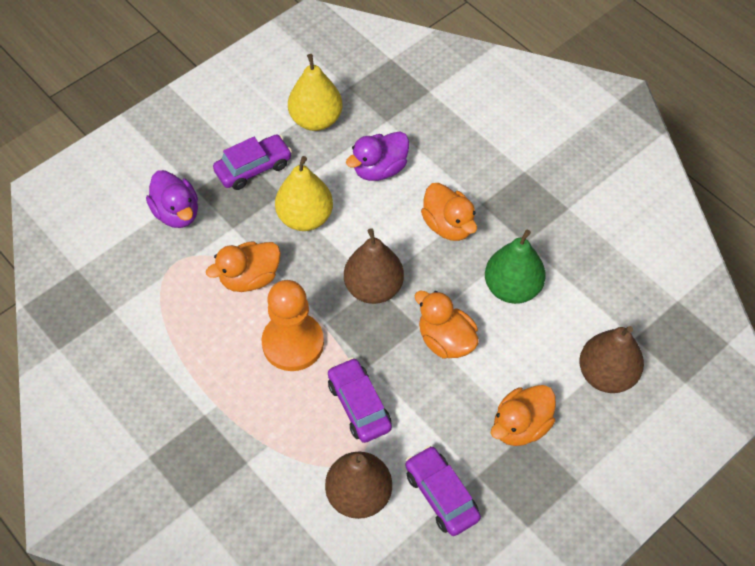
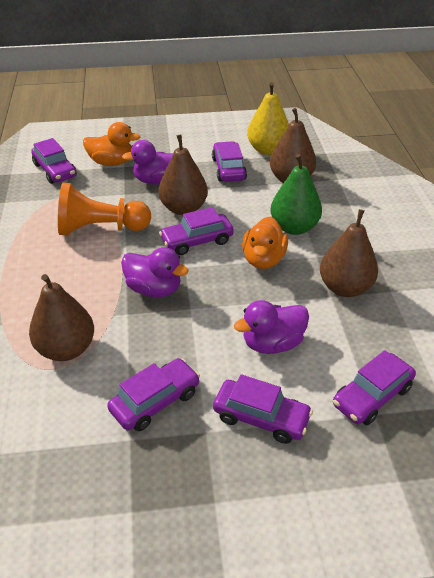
brown pear: [325,452,392,519] [344,228,404,304] [579,326,644,393] = 3 -> [29,274,94,361] [158,135,208,215] [270,108,316,183] [320,209,378,297] = 4
orange duck: [206,241,281,292] [415,290,479,359] [421,183,477,241] [491,385,556,446] = 4 -> [83,122,140,166] [242,217,288,269] = 2
purple car: [213,134,292,190] [328,358,392,443] [405,446,481,536] = 3 -> [31,138,77,184] [107,358,200,431] [159,207,234,255] [212,141,247,182] [213,374,313,444] [333,350,416,425] = 6
purple duck: [146,170,198,228] [346,131,409,181] = 2 -> [121,247,189,297] [122,140,173,185] [234,300,309,354] = 3
yellow pear: [275,156,333,231] [288,54,342,131] = 2 -> [247,82,289,155] = 1

